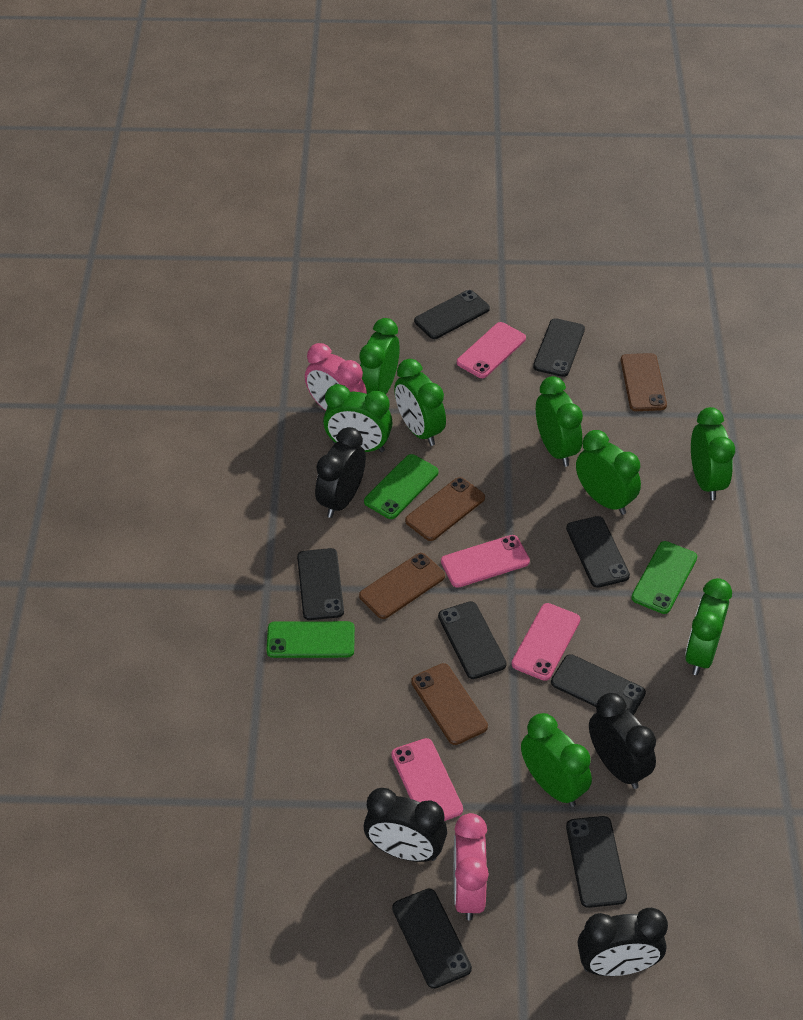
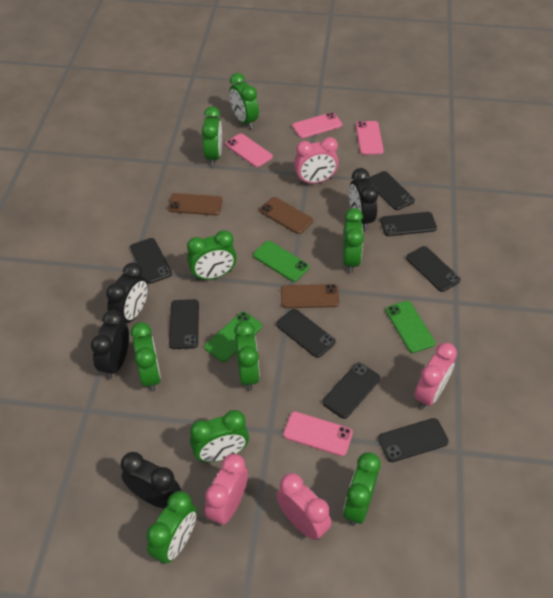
brown phone: [359,553,445,619] [405,477,485,541] [411,663,488,745] [621,353,667,411] = 4 -> [168,193,222,215] [259,197,313,234] [281,284,339,308] = 3
green clock: [323,384,393,452] [359,318,400,394] [394,359,446,446] [521,713,592,807] [536,376,583,467] [576,430,641,515] [685,578,732,675] [691,407,735,500] = 8 -> [131,322,161,392] [146,491,197,564] [187,230,237,280] [190,410,249,462] [202,106,222,166] [229,73,259,129] [234,320,260,391] [343,208,364,273] [343,452,381,526] = 9
pink clock: [305,343,367,411] [454,813,489,920] = 2 -> [205,454,248,526] [276,473,331,540] [294,137,339,184] [415,343,457,409] = 4

